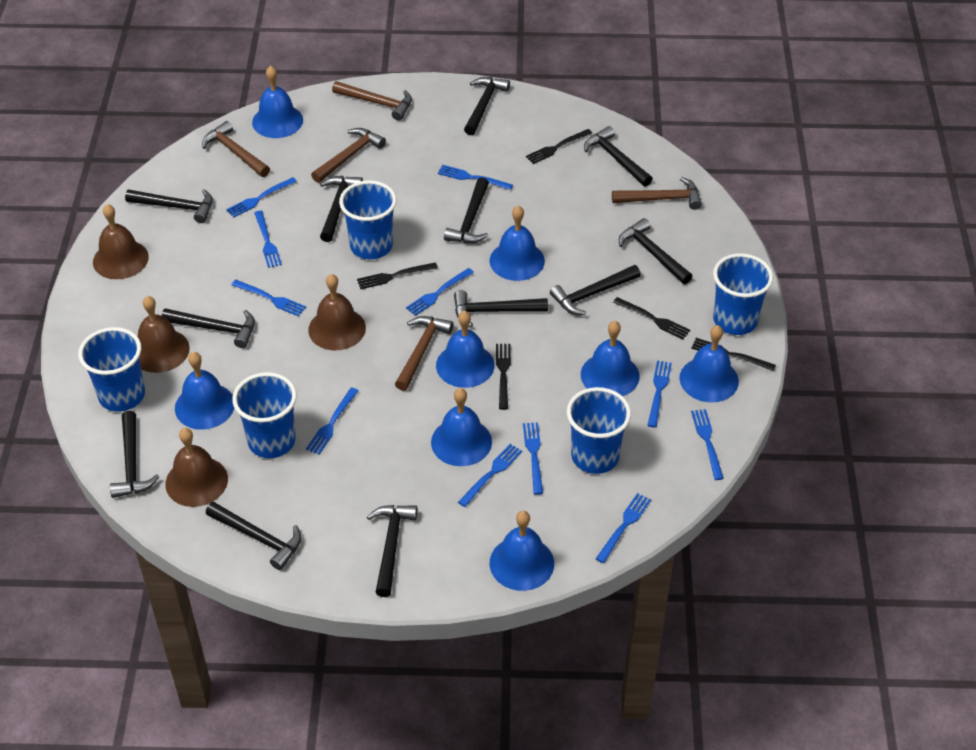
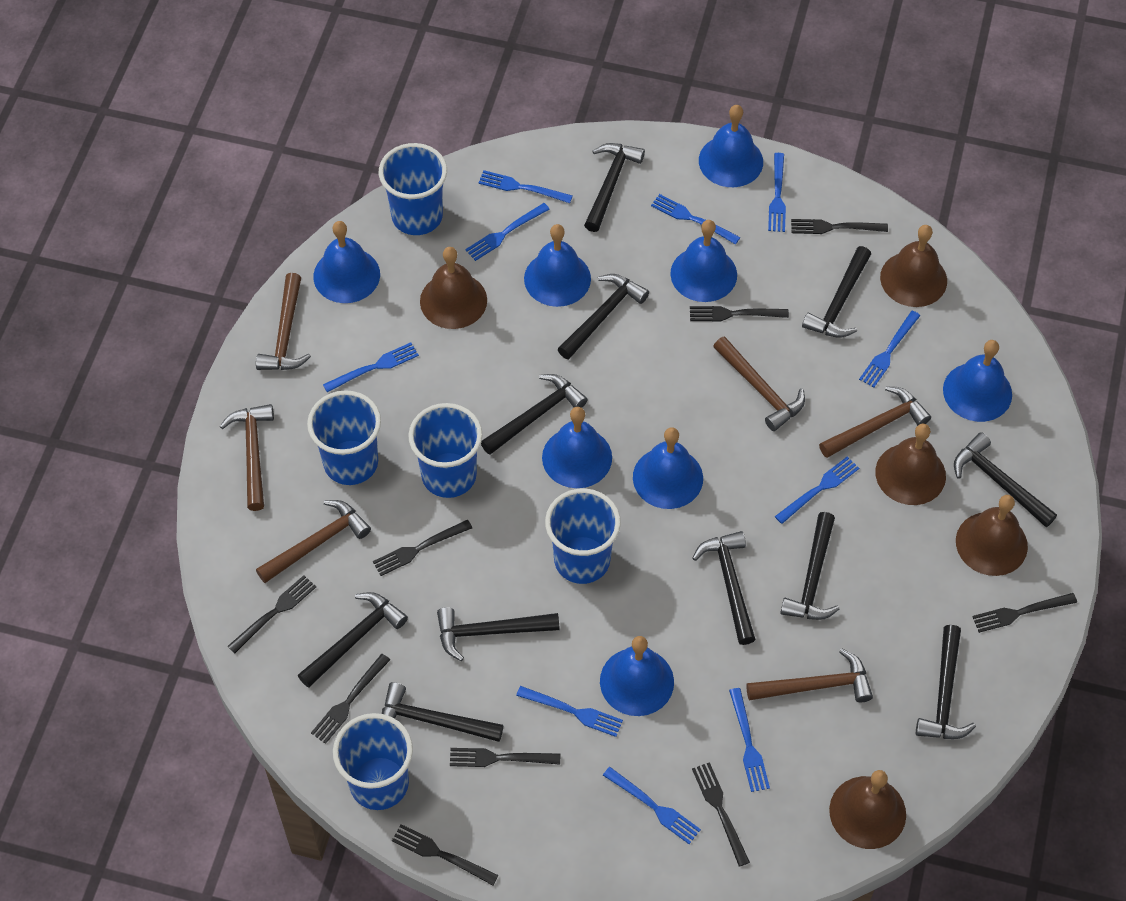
black fork: [357,262,438,289] [496,344,511,410] [526,129,592,164] [613,297,690,340] [691,338,776,371] = 5 -> [228,575,316,653] [311,654,390,744] [373,520,472,576] [392,824,499,885] [450,748,560,767] [690,306,789,321] [692,762,750,866] [791,219,888,234] [972,593,1077,633] = 9
black hammer: [110,411,159,498] [125,189,213,223] [162,308,255,348] [206,502,302,570] [320,176,363,242] [367,505,417,597] [444,177,489,243] [454,290,548,327] [464,77,510,135] [550,265,641,315] [584,126,653,187] [619,218,693,284] = 12 -> [298,592,408,688] [382,682,503,742] [437,607,560,661] [481,374,588,455] [558,274,649,359] [584,143,645,232] [692,531,756,645] [780,512,839,620] [802,246,871,338] [916,625,976,739] [954,432,1057,527] = 11
blue fork: [226,177,297,217] [231,280,306,317] [254,211,282,268] [306,387,359,455] [406,268,474,316] [438,165,513,190] [458,444,522,507] [523,423,543,495] [596,493,651,563] [647,361,672,428] [691,409,724,480] = 11 -> [323,342,419,392] [465,203,550,261] [478,170,573,203] [516,686,623,737] [603,767,701,844] [651,194,740,244] [729,688,770,792] [768,153,786,232] [775,457,859,524] [859,311,920,388] = 10
brown bell: [93,204,149,279] [138,296,190,373] [165,428,228,507] [308,274,366,350] = 4 -> [420,247,487,329] [829,770,906,849] [875,423,946,505] [880,225,947,307] [956,495,1028,576] = 5
brown hammer: [202,121,270,177] [311,128,386,183] [332,81,412,121] [395,316,454,391] [612,177,702,210] = 5 -> [220,404,274,511] [256,273,311,370] [256,500,371,583] [713,336,805,431] [746,648,873,702] [819,386,931,458] = 6

